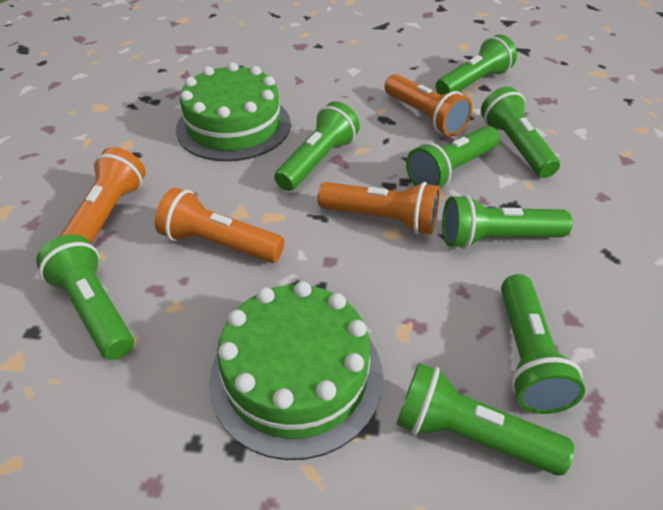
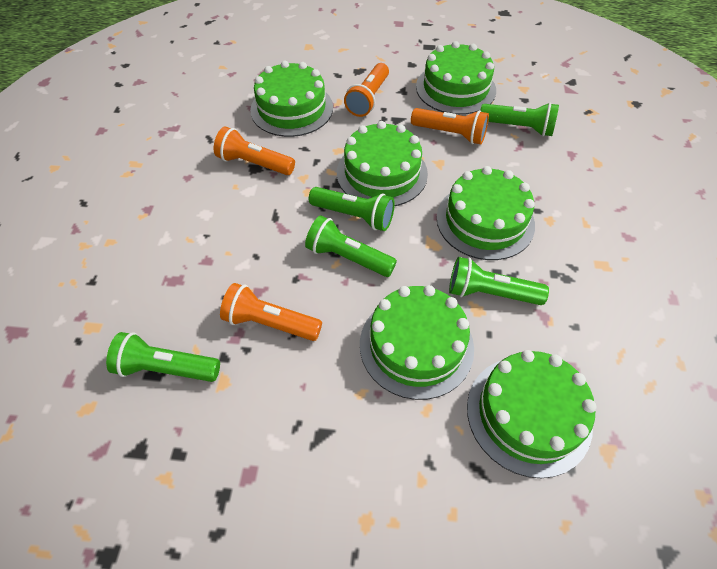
green cake: [176,62,291,161] [209,281,383,460] = 2 -> [250,61,333,137] [337,121,428,206] [360,285,474,400] [416,41,496,115] [436,166,535,260] [467,350,597,478] = 6
green flashlight: [36,235,134,360] [274,101,360,191] [396,363,574,476] [406,126,500,189] [436,34,517,95] [442,195,572,249] [481,87,560,178] [501,274,585,414] = 8 -> [106,332,220,382] [305,216,397,277] [309,187,395,231] [449,257,549,305] [481,102,559,136] = 5

